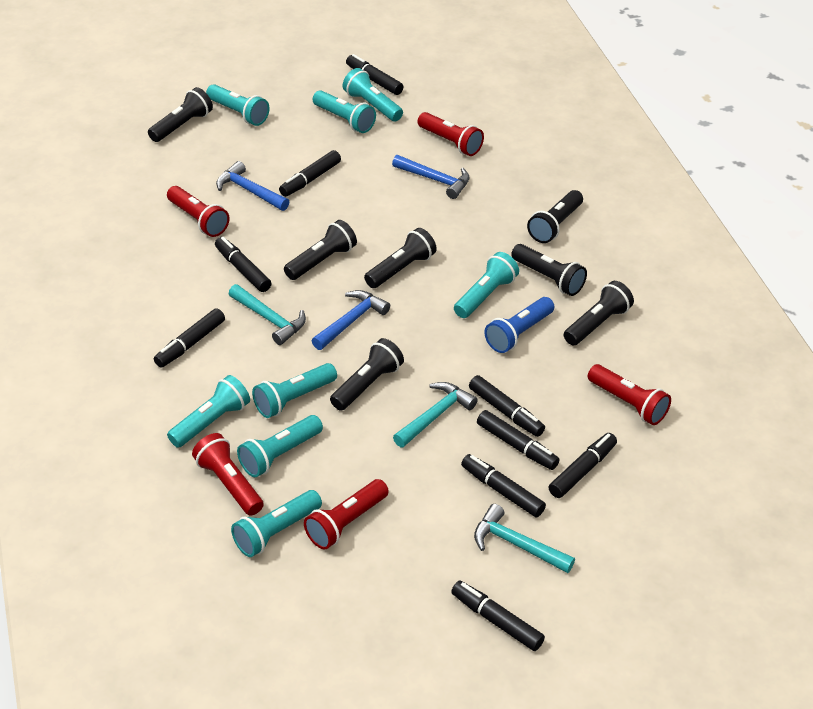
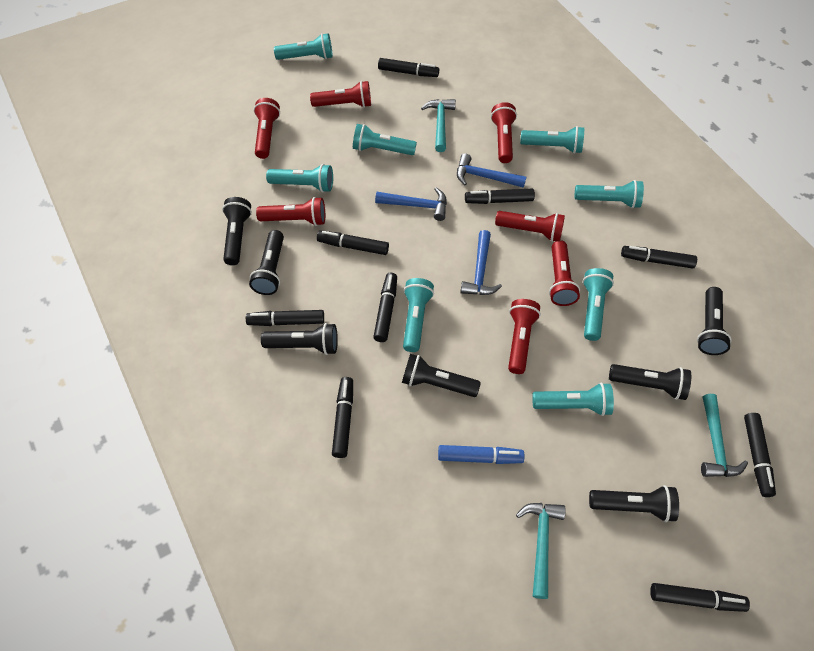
blue flashlight: [484,297,554,353] = 1 -> none = 0
blue marker: none = 0 -> [438,445,525,464] = 1
red flashlight: [167,186,230,237] [192,433,264,516] [304,479,389,550] [417,112,484,156] [588,364,671,425] = 5 -> [254,98,280,159] [256,197,325,226] [310,81,371,108] [491,102,517,163] [495,211,565,242] [508,299,541,374] [549,240,580,306] = 7

